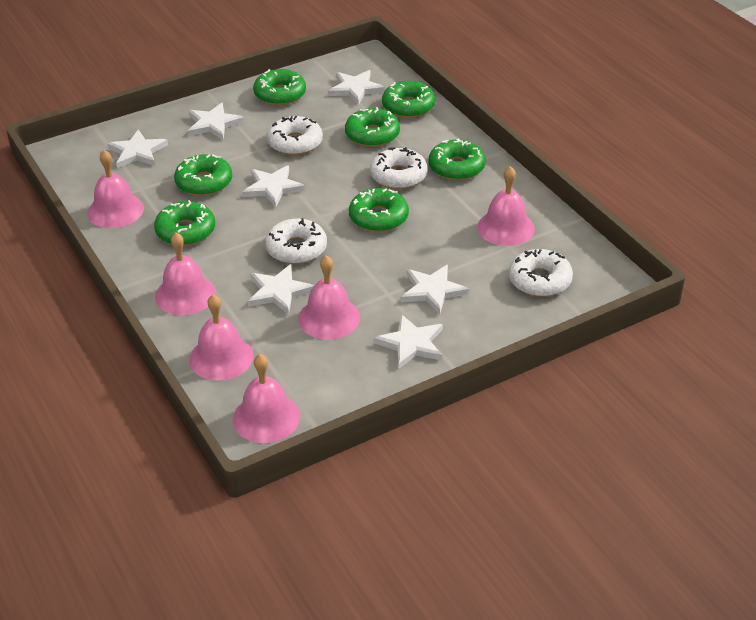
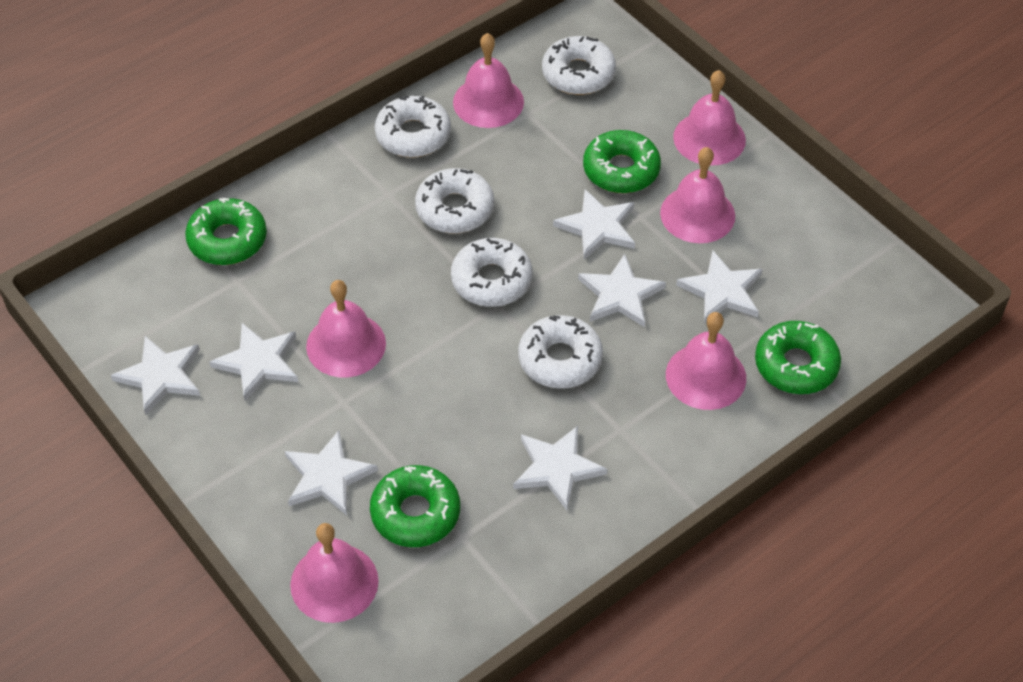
green donut: [154,200,215,246] [174,154,232,196] [253,69,306,105] [345,107,400,147] [349,188,409,232] [382,81,435,118] [429,138,486,180] = 7 -> [185,198,267,265] [370,465,460,547] [583,130,661,193] [755,321,841,394] = 4
white donut: [265,218,327,264] [267,116,323,155] [370,147,428,189] [509,249,573,297] = 4 -> [374,96,451,157] [415,168,494,234] [451,238,532,307] [518,315,603,388] [542,36,616,95] = 5

